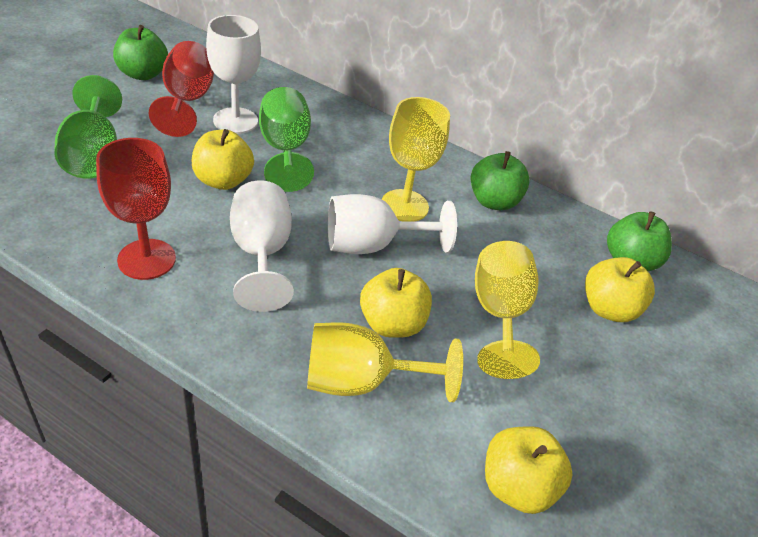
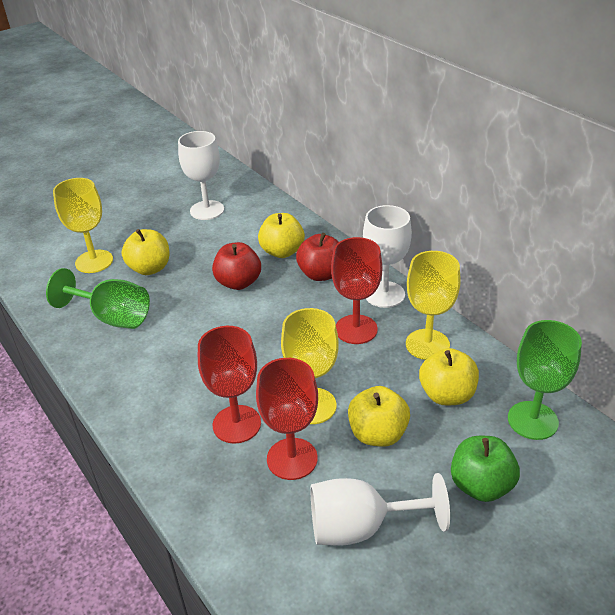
green apple: [113,25,168,80] [471,151,530,210] [607,211,672,271] = 3 -> [451,436,520,502] = 1
red apple: none = 0 -> [212,242,261,290] [296,233,339,281] = 2
red goblet: [96,138,176,280] [149,41,214,137] = 2 -> [198,326,261,444] [256,358,318,480] [331,237,382,344] = 3

